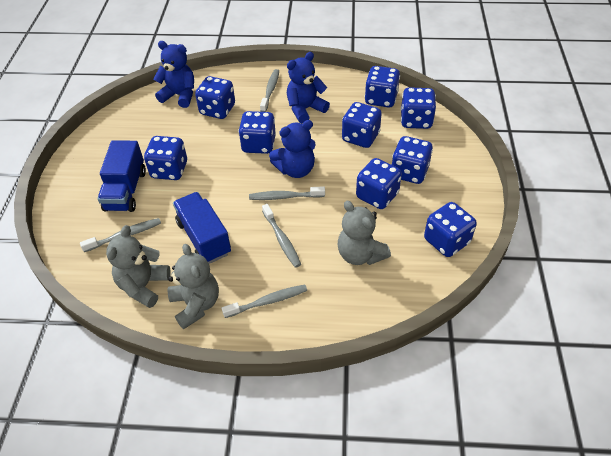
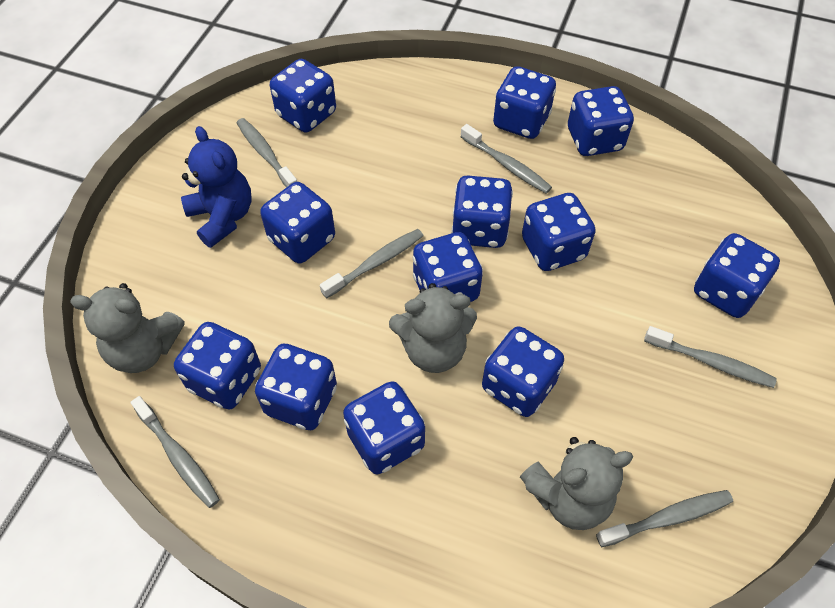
blue dice: [144,136,187,180] [195,76,235,119] [238,111,276,154] [342,102,382,148] [356,158,402,209] [364,66,400,107] [392,136,433,184] [401,87,436,129] [424,202,477,257] = 9 -> [174,322,261,410] [255,344,337,430] [260,182,335,263] [270,59,336,132] [343,381,425,474] [413,232,483,302] [452,176,513,248] [482,327,564,417] [493,66,556,139] [522,193,596,271] [568,86,634,156] [694,233,780,318] = 12
blue teddy bear: [154,41,194,108] [269,120,316,178] [287,52,330,124] = 3 -> [181,126,252,248] = 1
blue truck: [98,140,146,212] [173,192,231,264] = 2 -> none = 0
grey toothbrush: [80,218,161,252] [222,285,307,318] [249,186,325,200] [260,69,279,112] [262,204,301,268] = 5 -> [130,396,220,508] [237,118,297,188] [320,229,423,298] [460,124,552,194] [596,490,733,547] [644,326,777,388] = 6

